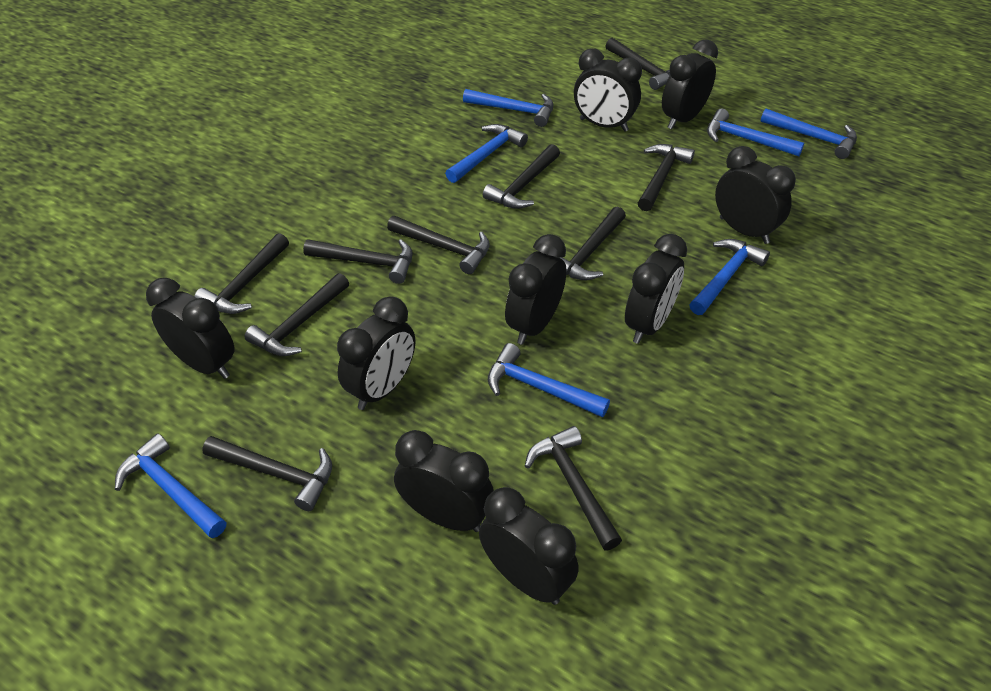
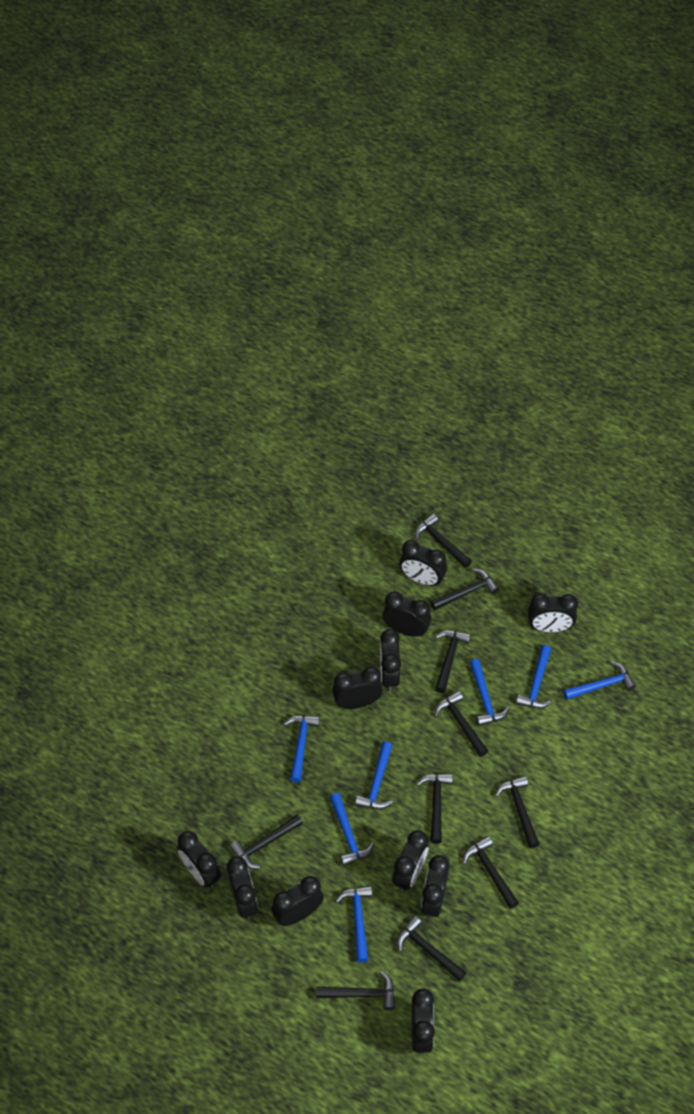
black clock: [146,278,234,379] [337,296,415,410] [394,430,494,532] [479,487,579,605] [505,234,566,345] [574,49,642,132] [625,234,687,344] [662,39,718,129] [715,146,796,244] = 9 -> [177,831,221,888] [227,856,258,920] [271,876,324,926] [332,667,383,709] [380,629,401,691] [382,592,431,637] [392,830,429,892] [399,540,447,587] [411,988,435,1054] [421,855,450,919] [528,593,578,633] = 11

